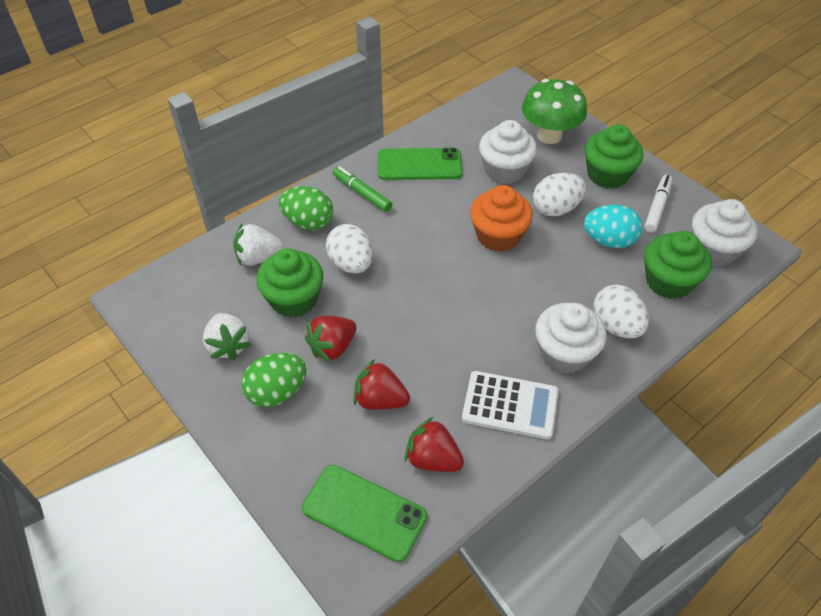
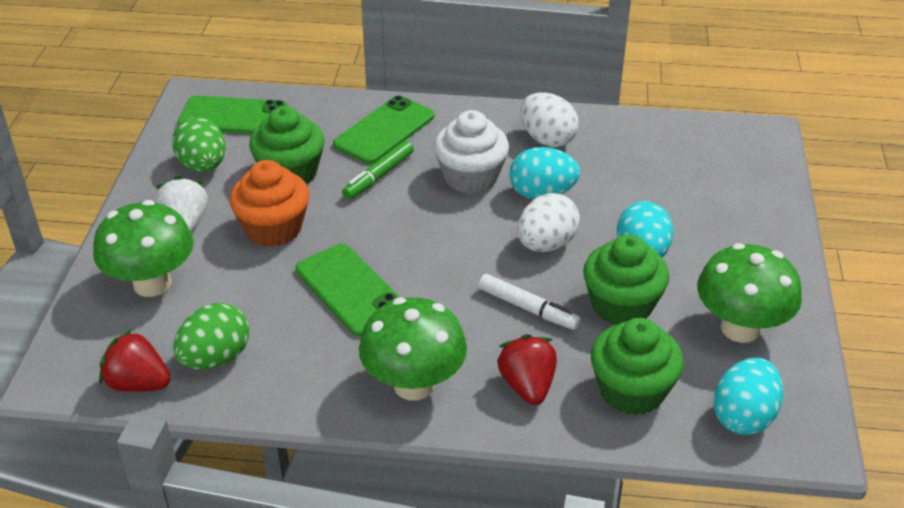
green mushroom: [522,79,587,144] = 1 -> [93,200,194,297] [359,297,467,401] [697,243,802,343] = 3
green phone: [302,465,427,562] [378,148,462,180] = 2 -> [178,95,289,134] [295,244,400,336] [333,95,434,164] = 3
red strawberry: [305,316,357,363] [354,359,410,410] [405,416,464,472] = 3 -> [99,329,171,392] [497,334,557,405] = 2
turquoise egg: [584,205,642,248] = 1 -> [509,147,580,199] [617,201,674,257] [713,358,783,435] = 3
white calculator: [462,371,559,439] = 1 -> none = 0
white cupcake: [479,120,537,184] [535,303,607,374] [692,199,757,266] = 3 -> [434,110,509,194] = 1
white egg: [326,224,373,274] [533,173,586,217] [593,285,649,338] = 3 -> [517,193,580,252] [520,93,579,147] = 2
white strawberry: [203,313,251,360] [233,223,284,266] = 2 -> [155,176,208,232] = 1

